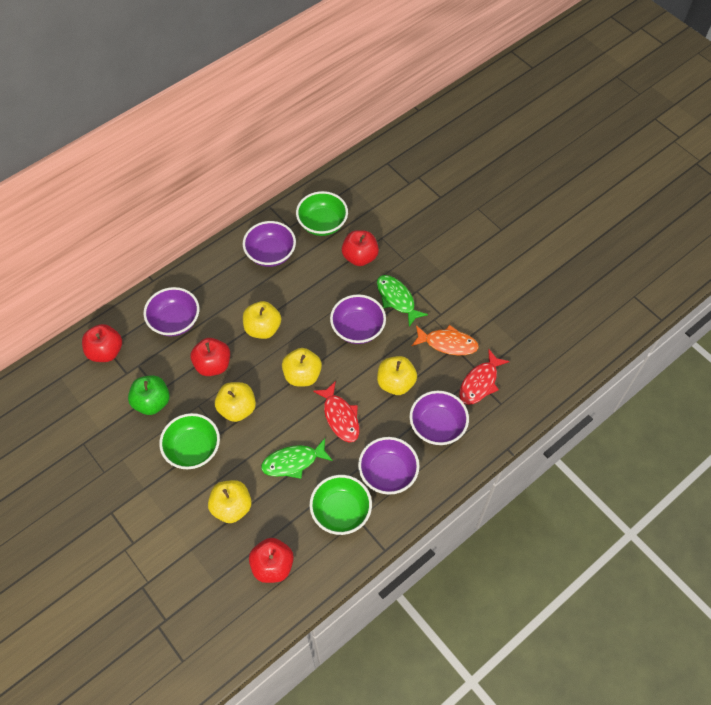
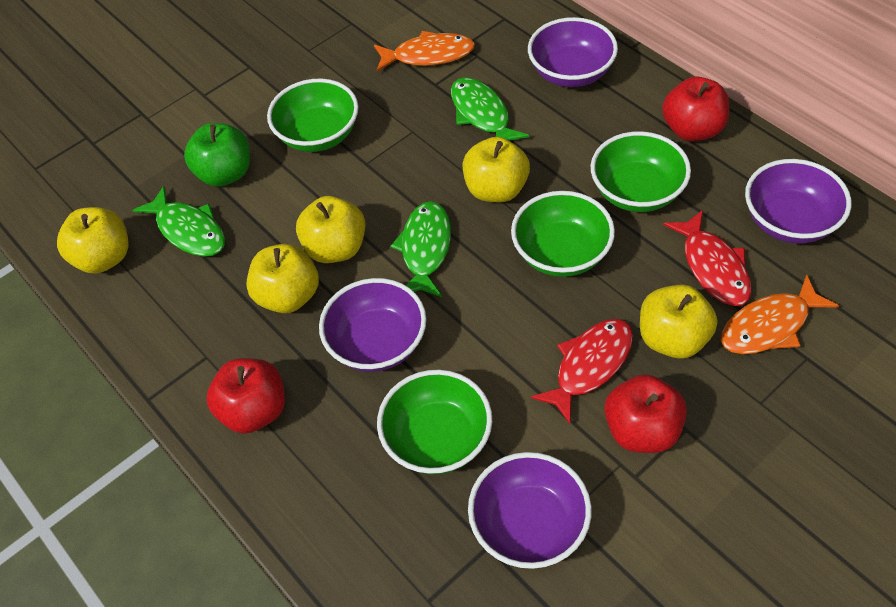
green bowl: [159,413,220,469] [296,191,348,236] [310,475,372,535] = 3 -> [267,79,359,152] [377,370,492,474] [511,191,615,277] [591,131,691,212] = 4
green fish: [261,438,333,479] [377,275,428,327] = 2 -> [132,186,225,257] [390,201,451,297] [451,77,530,141] = 3
orange fish: [412,325,479,355] = 1 -> [374,31,475,72] [721,274,839,354] = 2
purple bowl: [144,287,199,336] [243,221,296,267] [330,294,386,344] [358,437,419,495] [410,391,469,445] = 5 -> [319,278,426,372] [468,452,592,569] [528,17,618,87] [745,159,851,244] = 4
red apple: [82,324,122,362] [190,338,230,376] [249,538,294,583] [342,230,379,266] = 4 -> [206,358,285,434] [604,374,687,453] [662,77,729,141] = 3

